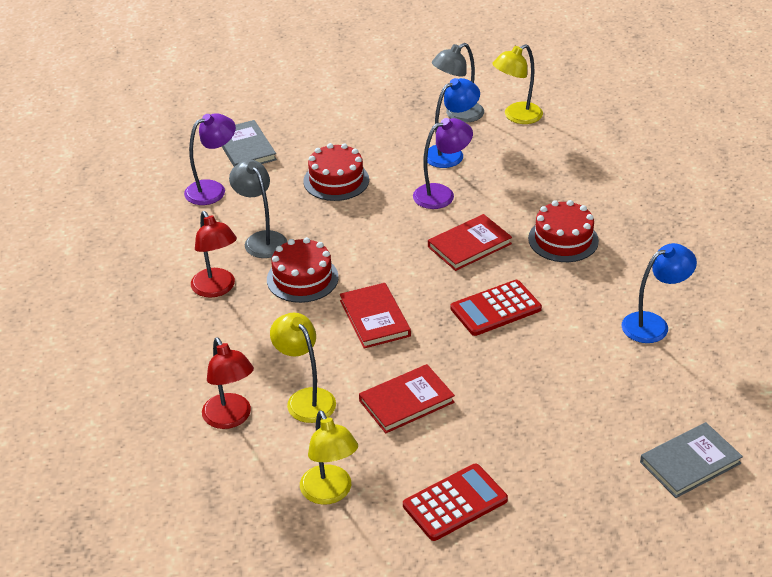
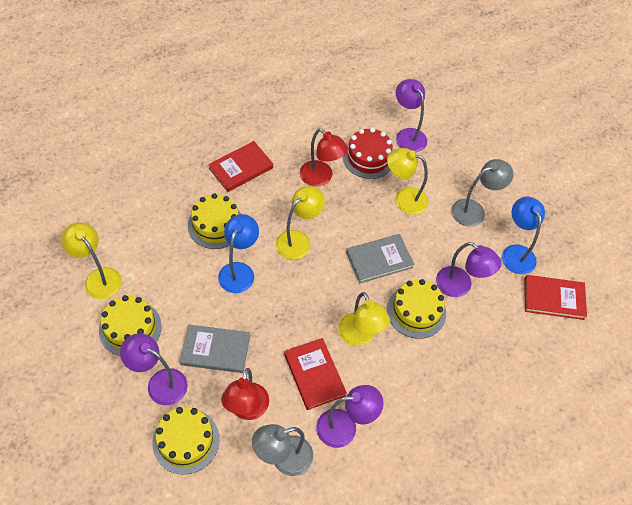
purple lamp: [184,113,236,205] [413,118,473,209] = 2 -> [120,333,188,405] [316,385,384,448] [396,79,427,152] [436,242,501,297] = 4
red cake: [267,237,339,303] [303,143,369,201] [528,200,599,262] = 3 -> [343,128,393,179] = 1
red calculator: [403,464,508,541] [450,280,542,336] = 2 -> none = 0
yellow cake: none = 0 -> [99,295,162,356] [152,407,220,475] [188,193,241,249] [387,279,446,339] = 4
yellow lamp: [270,313,336,423] [300,410,358,505] [492,44,543,124] = 3 -> [61,222,122,299] [275,186,325,260] [338,292,390,346] [387,148,428,215] = 4

